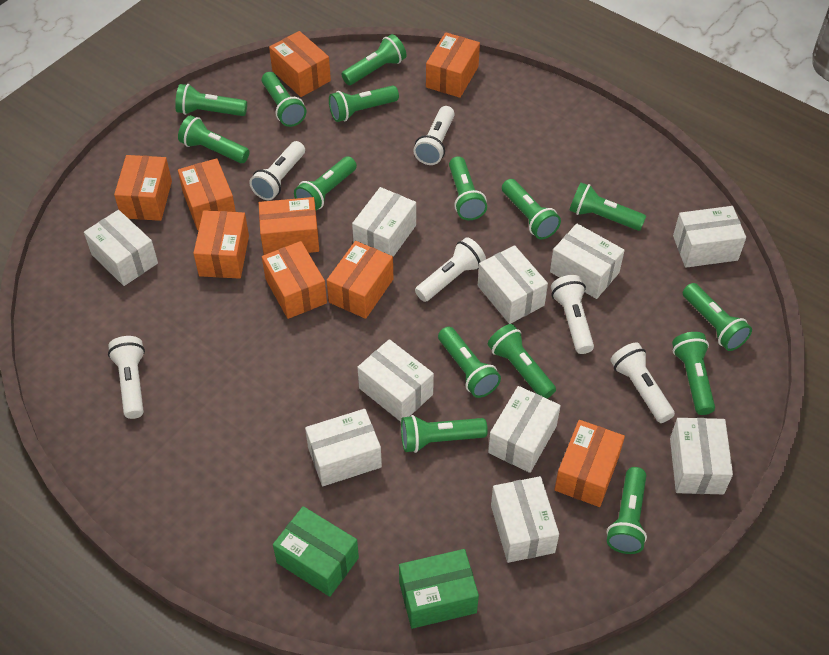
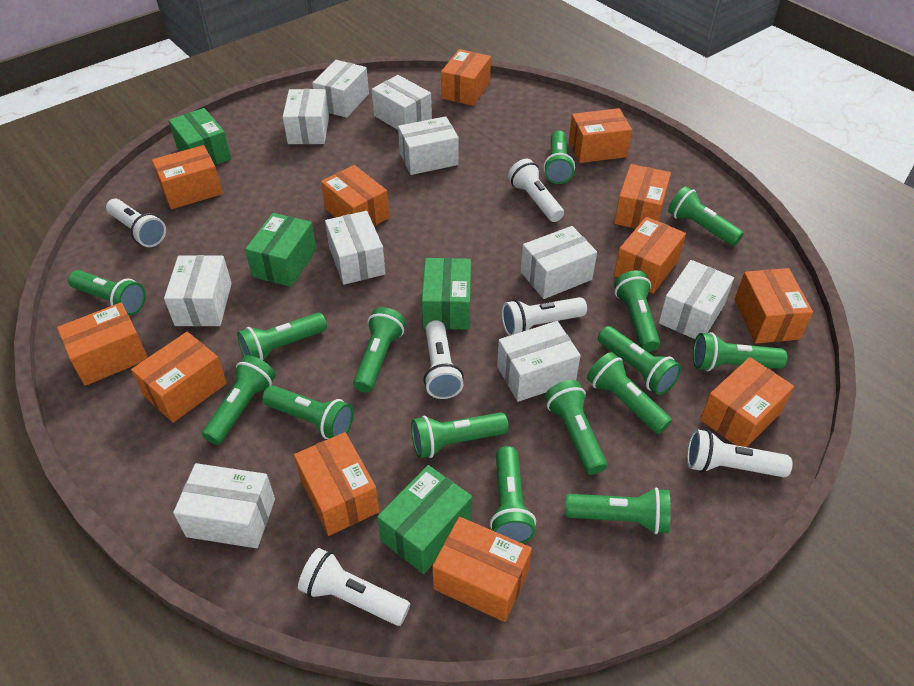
green box: [273,506,359,597] [399,549,479,629] = 2 -> [169,108,231,165] [245,213,317,287] [377,465,472,574] [422,258,471,330] = 4
orange box: [114,155,172,221] [178,158,236,230] [193,210,249,279] [259,197,319,255] [262,241,327,319] [269,31,331,97] [327,241,393,319] [426,32,480,98] [554,420,625,507] = 9 -> [57,302,148,386] [131,332,227,423] [152,145,223,209] [294,432,380,536] [321,165,389,226] [432,517,532,622] [441,49,491,106] [569,108,632,163] [614,164,671,229] [614,217,686,293] [700,357,794,447] [734,268,813,344] = 12

